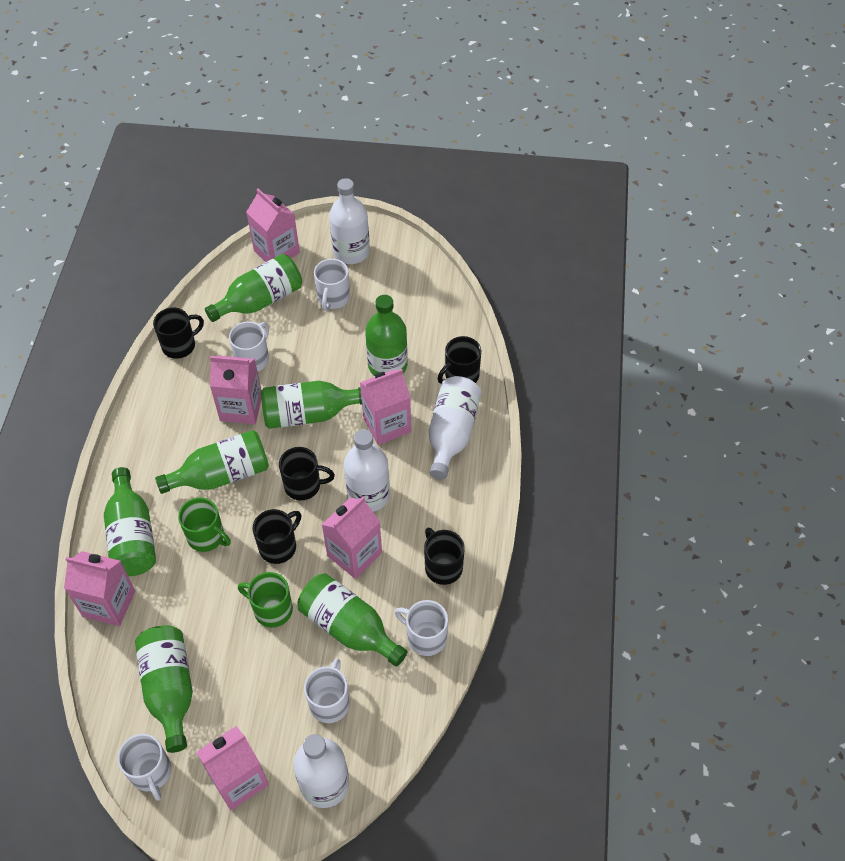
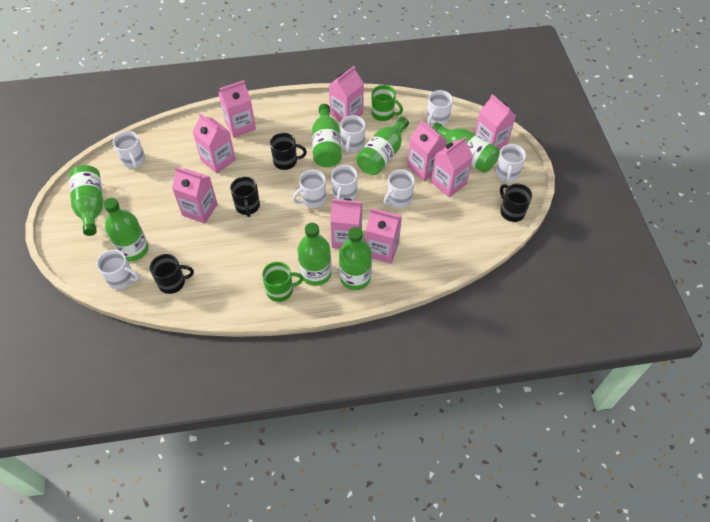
black mug: [153,307,204,359] [253,509,301,564] [279,447,335,500] [424,528,465,585] [438,336,481,384] = 5 -> [150,254,194,294] [230,177,260,217] [270,133,307,170] [500,184,532,222] = 4
pink carton: [64,551,135,626] [196,726,269,810] [210,356,262,424] [246,189,300,262] [322,497,382,579] [360,369,411,445] = 6 -> [172,167,218,224] [193,113,236,174] [218,80,256,138] [329,66,364,122] [330,198,362,249] [366,208,402,264] [407,120,447,181] [431,137,473,197] [475,94,516,150] = 9
white bottle: [293,734,349,808] [329,178,370,264] [344,429,390,512] [429,376,481,479] = 4 -> none = 0
white mug: [118,734,171,801] [229,321,269,372] [304,658,350,723] [314,259,350,311] [395,600,448,656] = 5 -> [97,250,139,289] [113,131,145,169] [293,170,326,208] [331,165,358,201] [340,115,365,153] [384,170,415,208] [427,90,453,126] [496,144,526,183] = 8

